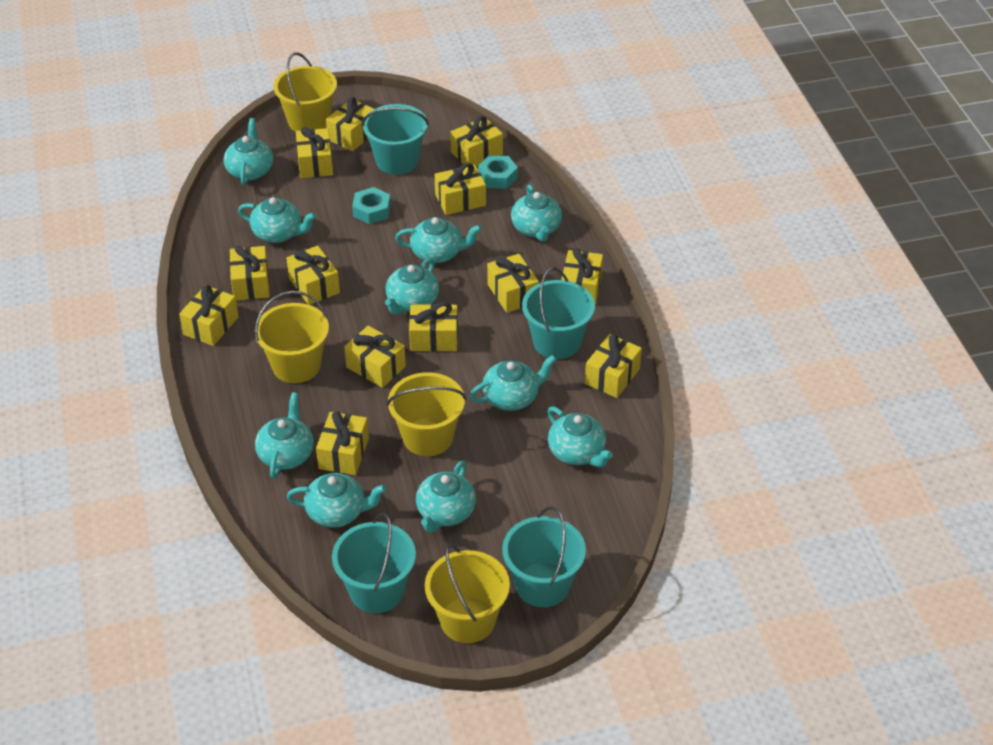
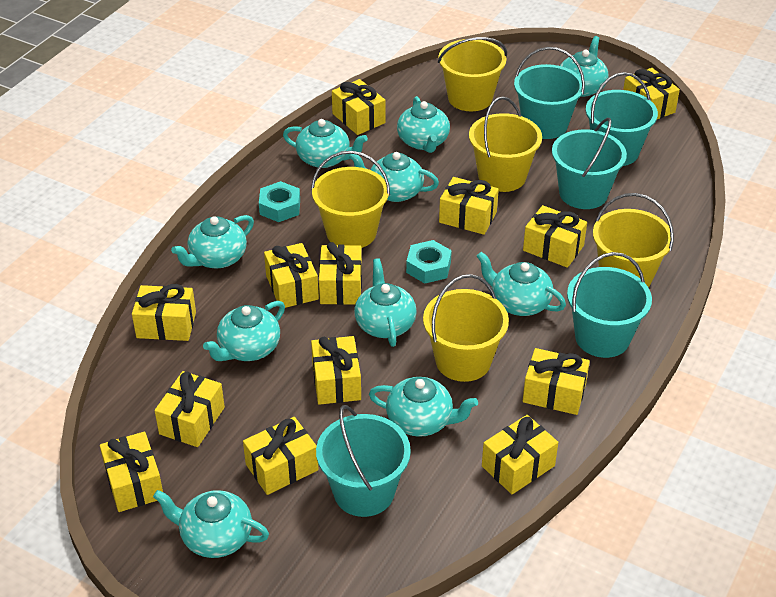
turquoise bucket: [332,513,416,613] [362,104,429,175] [502,506,586,607] [522,267,595,359] = 4 -> [316,405,411,517] [514,47,585,139] [552,118,627,209] [567,252,652,358] [586,72,658,166] = 5
yellow bucket: [255,291,329,383] [274,52,337,132] [387,372,466,456] [425,544,510,643] = 4 -> [311,151,390,248] [423,274,509,382] [438,37,507,111] [469,96,542,192] [593,193,674,288] = 5

